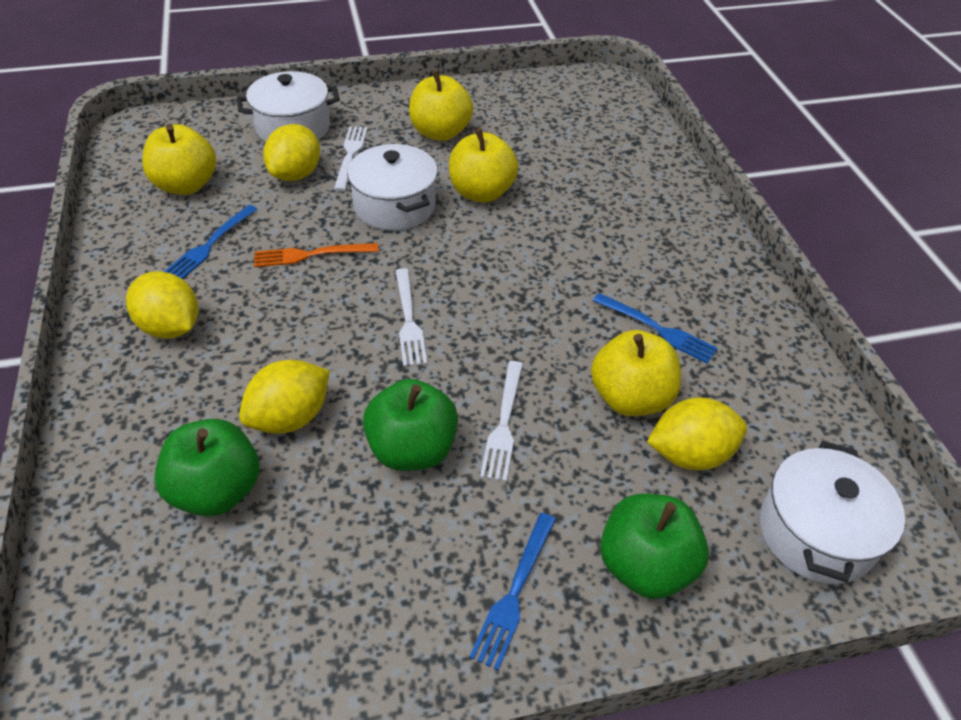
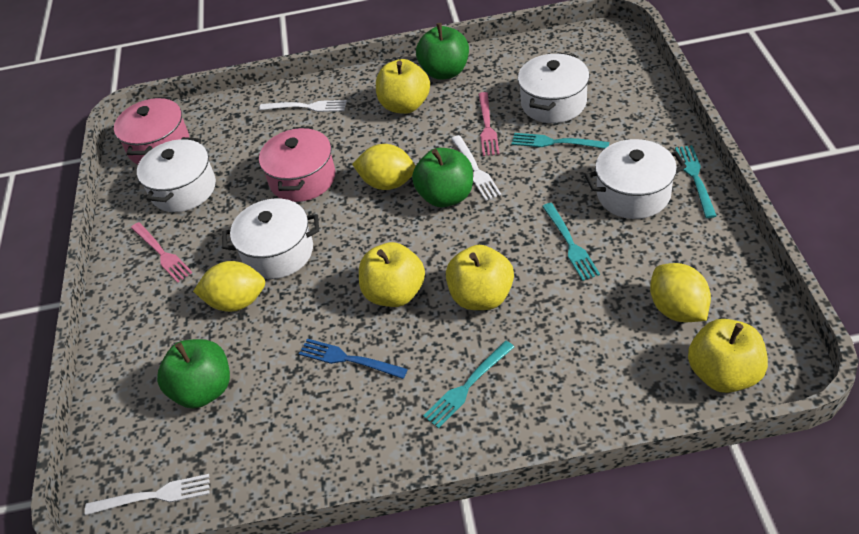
blue fork: [164,205,257,279] [469,513,556,670] [593,293,718,363] = 3 -> [299,339,408,379] = 1
orange fork: [254,243,379,267] = 1 -> none = 0
pink fork: none = 0 -> [131,222,192,283] [478,92,499,156] = 2
pink pot: none = 0 -> [114,97,189,164] [259,126,335,202] = 2
turquoise fork: none = 0 -> [423,341,514,428] [512,133,609,149] [542,203,600,281] [675,145,717,218] = 4
white pot: [237,71,340,142] [347,144,438,231] [760,441,905,584] = 3 -> [137,137,216,212] [222,198,319,279] [518,52,589,123] [585,139,687,219] = 4
yellow lemon: [126,271,199,339] [239,360,330,434] [263,124,320,181] [647,397,747,470] = 4 -> [193,261,265,312] [352,144,415,190] [650,263,711,322] = 3

